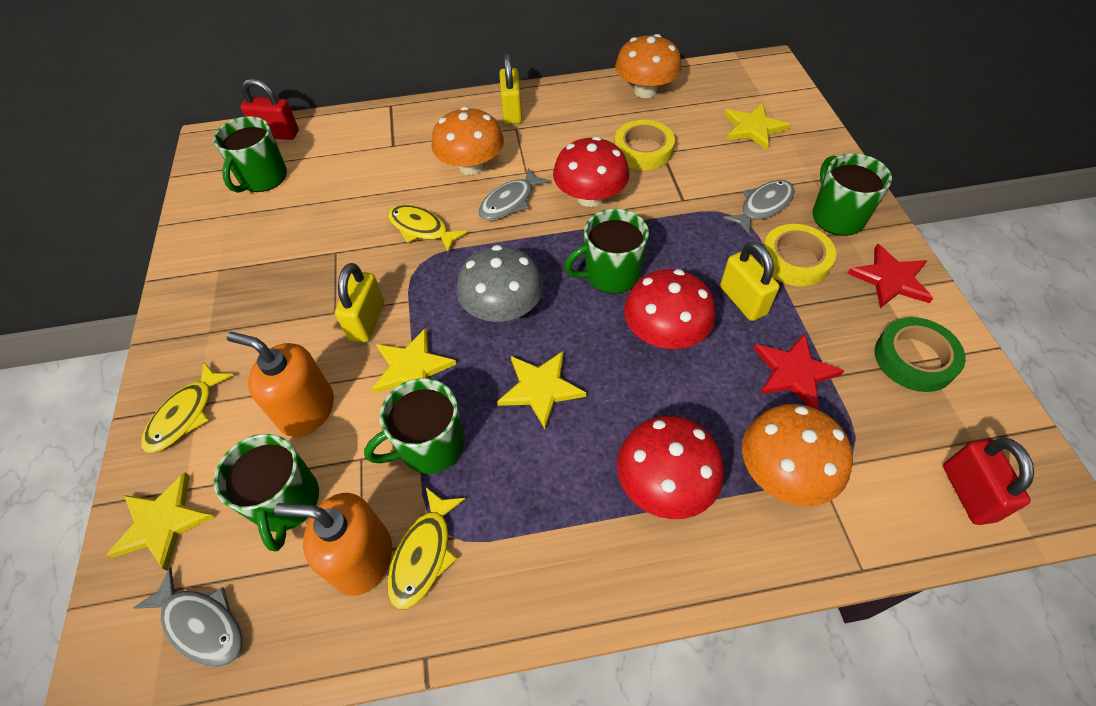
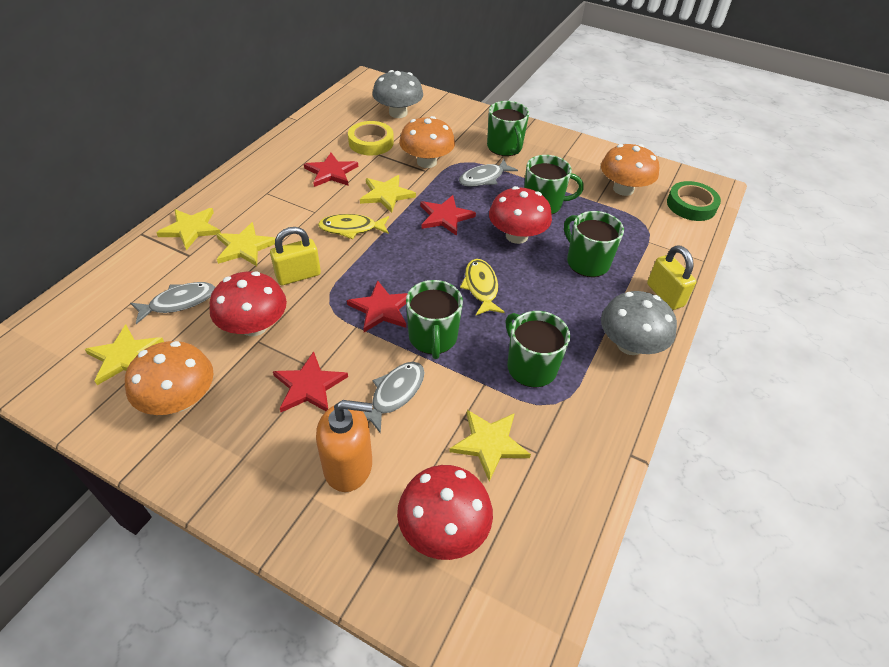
grey mushroom: [456,245,543,322] = 1 -> [372,70,423,118] [601,291,677,355] = 2
orange soap dispenser: [226,332,334,437] [274,493,392,596] = 2 -> [316,400,373,492] = 1
red padlock: [241,78,299,140] [943,438,1034,525] = 2 -> none = 0
red star: [754,333,845,409] [847,244,933,308] = 2 -> [273,351,348,412] [304,153,358,187] [347,280,408,332] [420,195,476,236] = 4
yellow fish: [141,362,234,453] [387,487,465,609] [388,205,468,253] = 3 -> [318,214,389,239] [460,259,505,315] = 2
yellow padlock: [335,263,384,342] [499,53,522,124] [720,241,779,321] = 3 -> [270,227,321,285] [647,245,697,310] = 2
yellow star: [107,472,215,571] [372,328,457,393] [497,351,586,429] [724,103,790,150] = 4 -> [84,324,164,385] [156,208,221,250] [216,222,276,266] [360,175,416,213] [449,410,531,481] = 5
yellow tape: [614,120,675,170] [760,224,836,287] = 2 -> [348,121,394,155] = 1

